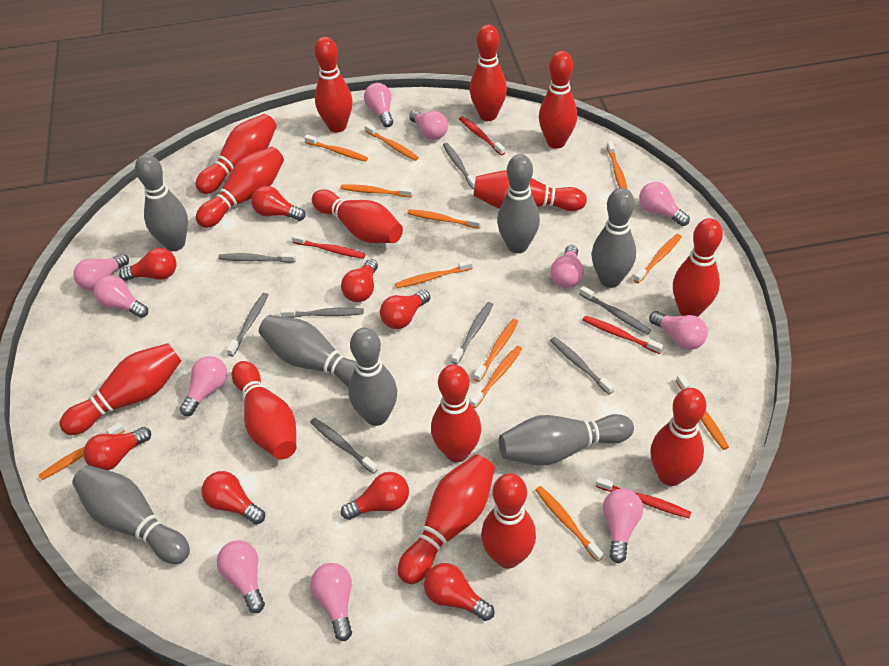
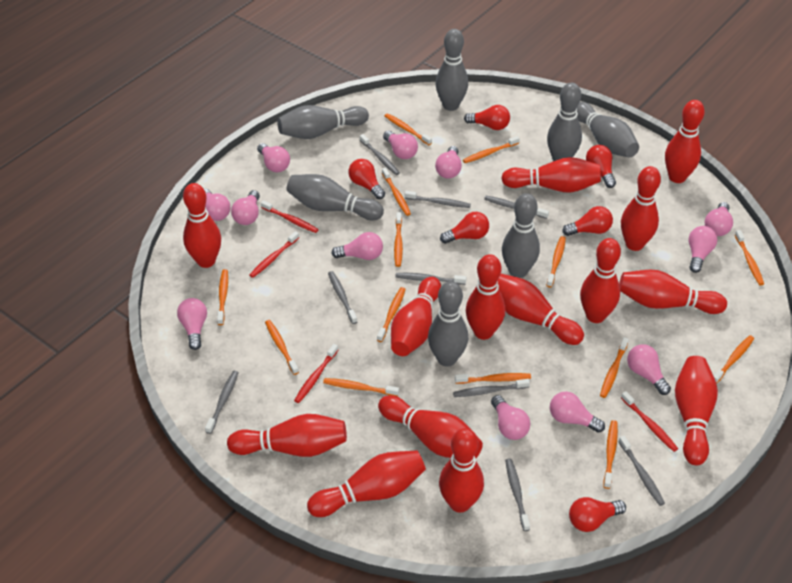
grey toothbrush: [218,253,296,263] [226,293,268,356] [280,308,364,318] [310,418,378,474] [443,143,475,189] [452,302,493,365] [550,337,614,395] [579,286,651,335] = 8 -> [205,371,239,434] [328,271,357,324] [360,134,400,175] [395,273,466,285] [405,191,471,208] [453,379,530,397] [484,196,549,219] [505,458,530,531] [618,436,665,506] = 9
orange toothbrush: [39,422,125,480] [304,135,368,162] [340,184,413,198] [365,124,419,161] [395,259,473,288] [407,209,481,229] [470,346,522,408] [474,319,518,382] [536,486,603,562] [607,141,627,189] [634,234,682,283] [676,374,729,450] = 12 -> [217,269,228,325] [265,320,299,375] [323,378,399,396] [377,287,406,342] [382,168,411,216] [384,113,432,145] [394,212,403,267] [455,373,531,384] [463,136,520,163] [546,236,566,288] [600,337,629,398] [604,420,618,489] [714,335,754,384] [735,230,764,286] = 14
pink light bulb: [73,253,129,291] [93,275,148,318] [180,356,227,416] [217,540,265,613] [310,563,352,641] [364,83,393,127] [409,110,448,140] [550,245,584,288] [603,488,643,563] [639,182,690,226] [649,311,708,350] = 11 -> [177,298,207,350] [204,189,231,221] [231,190,260,225] [257,143,290,172] [331,232,383,260] [383,131,418,159] [435,146,462,179] [491,395,530,440] [550,391,605,433] [627,344,671,395] [689,226,718,273] [705,202,733,236] = 12
red light bulb: [84,427,151,470] [119,248,177,281] [202,471,265,524] [251,186,305,221] [341,259,378,302] [341,472,409,520] [380,290,430,329] [424,563,495,621] = 8 -> [348,159,385,199] [440,212,489,244] [464,105,510,130] [562,206,613,236] [569,497,626,532] [586,145,616,188] = 6

